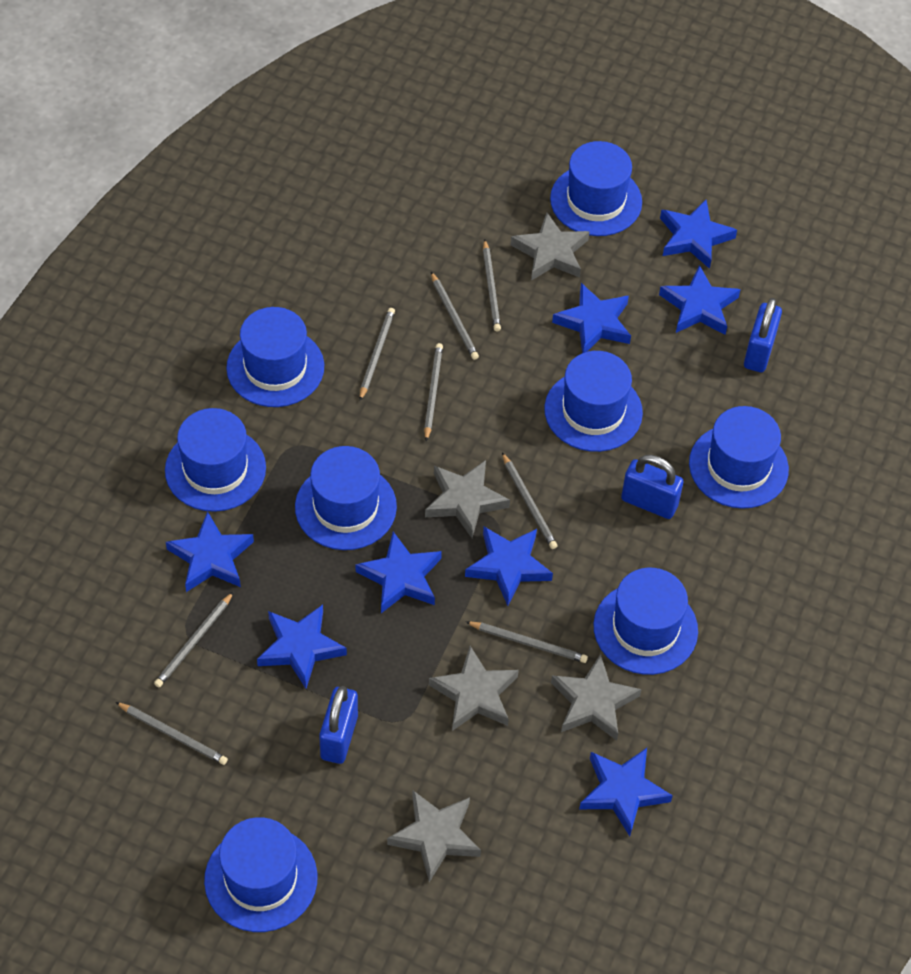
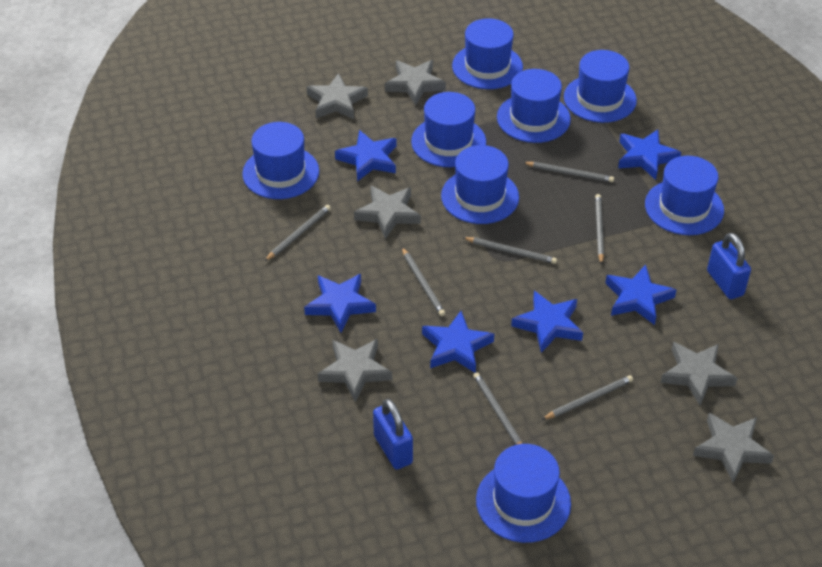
blue padlock: [319,686,358,764] [621,455,684,519] [744,298,782,372] = 3 -> [373,399,413,470] [707,233,751,299] = 2
blue star: [166,511,254,592] [257,605,347,689] [356,532,442,613] [465,527,553,606] [552,283,631,353] [579,748,673,836] [659,265,741,335] [660,200,737,269] = 8 -> [304,274,376,332] [335,130,396,181] [422,311,494,373] [511,291,583,353] [605,265,676,325] [618,129,681,180] = 6
grey pencil: [116,702,228,765] [154,592,234,688] [360,308,395,401] [424,343,443,441] [431,272,479,360] [466,621,588,663] [483,239,501,331] [502,452,558,549] = 8 -> [265,205,331,261] [402,247,446,316] [462,237,557,264] [473,372,522,445] [522,162,614,182] [542,375,633,420] [595,194,604,265] = 7
grey star: [387,791,481,882] [425,460,510,538] [429,646,519,731] [511,213,589,281] [551,654,642,741] = 5 -> [307,73,368,119] [318,339,392,402] [354,185,421,239] [385,60,446,105] [660,342,737,405] [693,413,774,483] = 6

